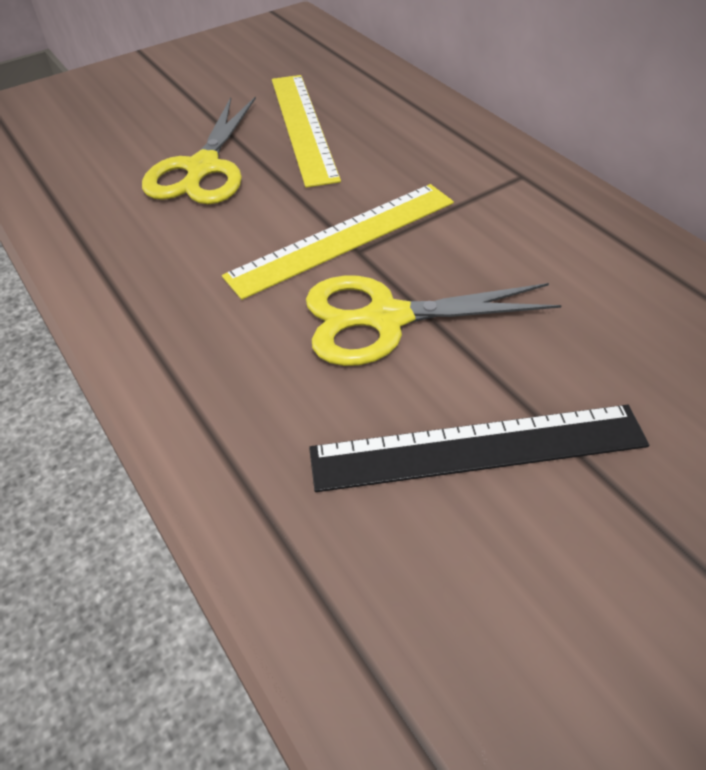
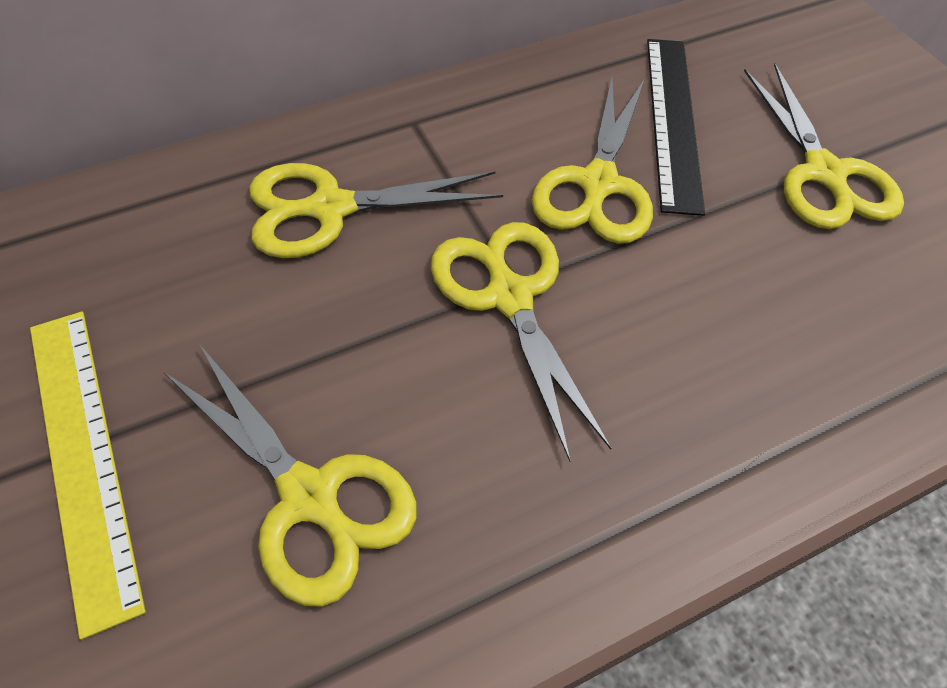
yellow ruler: [222,184,454,300] [272,75,341,188] = 2 -> [30,312,146,640] = 1
yellow scissors: [142,96,256,204] [306,276,562,366] = 2 -> [164,345,417,607] [249,163,503,258] [431,222,611,461] [532,78,653,244] [744,64,904,229] = 5

